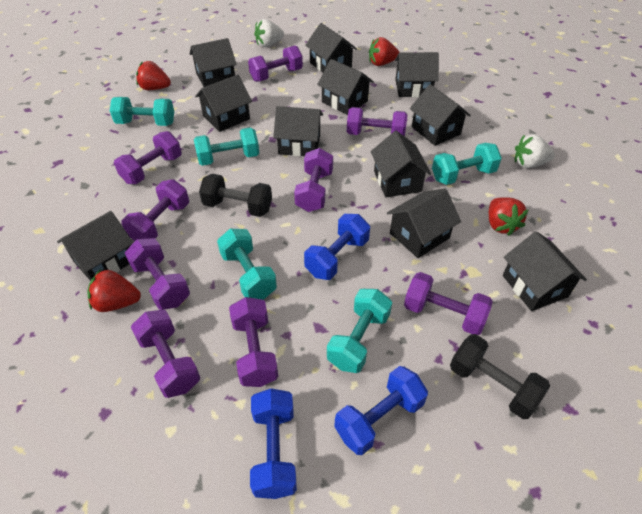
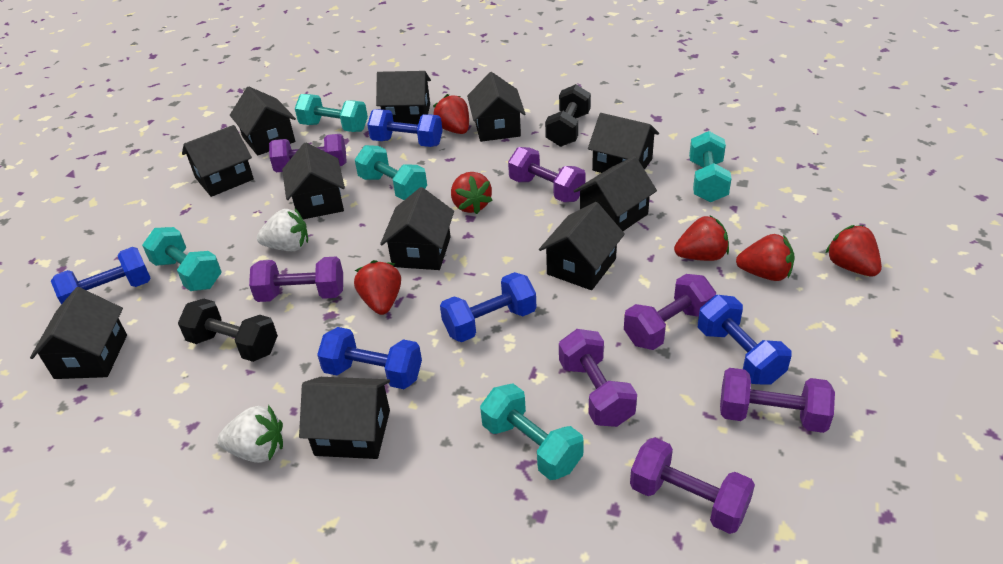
blue dumbbell: [250,388,297,499] [304,214,370,280] [334,366,428,455] = 3 -> [51,247,151,305] [317,327,422,389] [367,109,443,147] [440,272,536,342] [698,295,791,385] = 5
purple dumbbell: [114,131,182,184] [121,179,189,241] [125,238,190,310] [131,310,200,398] [229,297,278,387] [248,45,303,82] [294,148,333,212] [347,107,407,136] [404,272,493,335] = 9 -> [249,257,343,302] [269,134,347,173] [508,147,586,202] [559,329,637,427] [624,274,716,350] [630,437,755,534] [720,368,835,433] = 7
red strawberry: [87,269,141,312] [136,61,171,90] [369,37,400,66] [489,197,528,236] = 4 -> [354,260,401,315] [433,94,469,134] [451,172,492,214] [674,216,729,261] [736,234,795,281] [825,225,882,276] = 6

